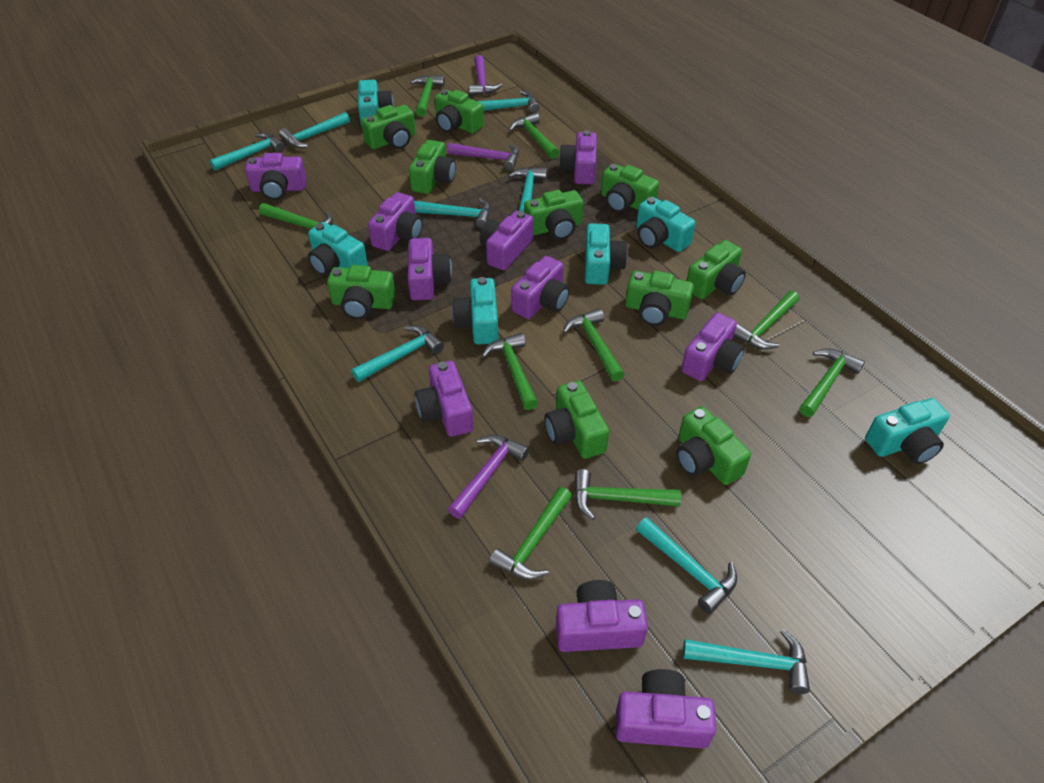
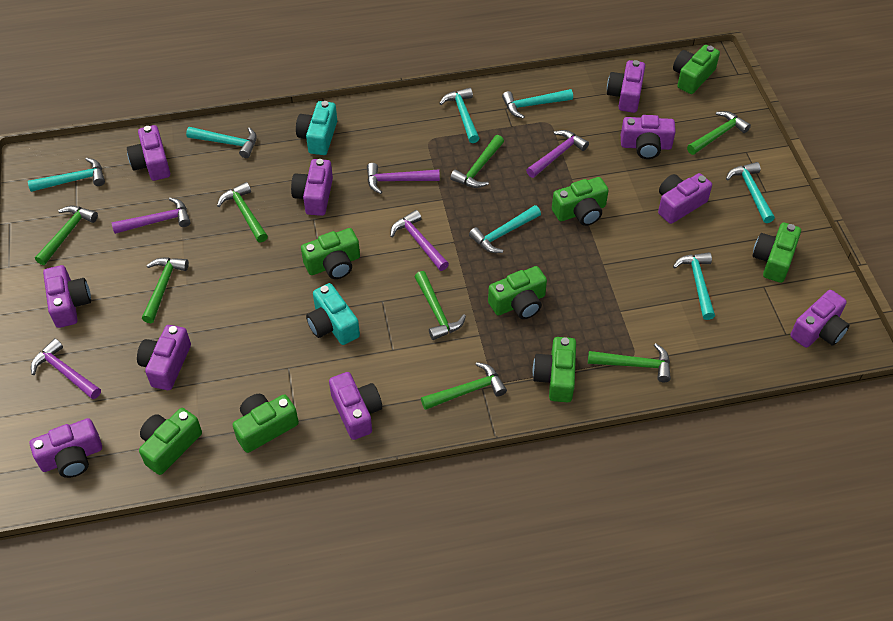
green camera: [327,265,396,319] [361,105,416,149] [409,140,456,194] [434,89,484,133] [524,190,583,240] [544,381,609,459] [601,164,659,213] [625,271,694,326] [676,406,751,485] [687,240,746,299] = 10 -> [139,408,202,475] [233,394,299,453] [301,228,360,279] [488,266,547,319] [533,337,576,402] [552,177,609,226] [673,45,720,94] [752,223,801,283] = 8
green hammer: [259,203,333,238] [410,75,445,117] [482,333,538,410] [489,487,572,580] [509,113,559,159] [563,308,625,382] [574,469,681,520] [733,291,799,350] [799,348,865,417] = 9 -> [35,206,98,265] [142,257,189,323] [217,182,268,242] [415,271,466,340] [421,362,507,410] [450,135,504,188] [588,343,671,382] [687,111,751,155] = 8
purple hammer: [447,143,519,171] [448,435,529,519] [469,55,502,96] = 3 -> [31,338,101,399] [112,197,191,234] [367,163,440,194] [390,210,449,271] [526,130,589,178] = 5
turquoise camera: [308,222,368,276] [358,80,394,126] [452,277,498,344] [585,223,628,285] [636,197,696,252] [865,398,950,464] = 6 -> [296,101,337,155] [306,283,360,345] = 2
turquoise hammer: [210,133,285,171] [279,112,350,148] [352,325,444,382] [414,198,491,228] [477,91,539,113] [508,167,547,212] [636,517,737,614] [683,629,810,694] = 8 -> [28,157,105,192] [186,127,257,158] [439,88,480,143] [469,205,541,253] [502,89,573,119] [673,252,715,320] [726,162,775,223] = 7

